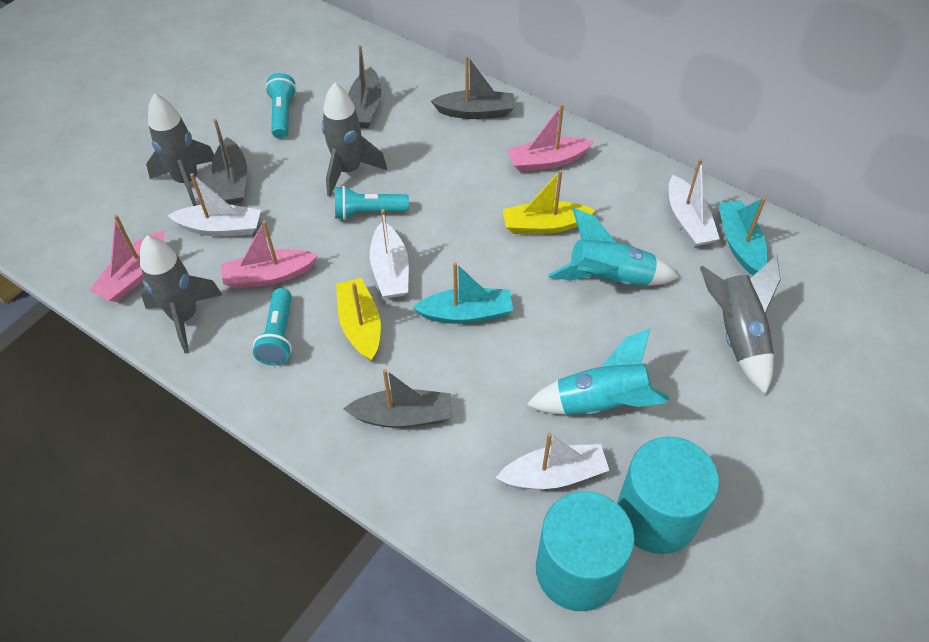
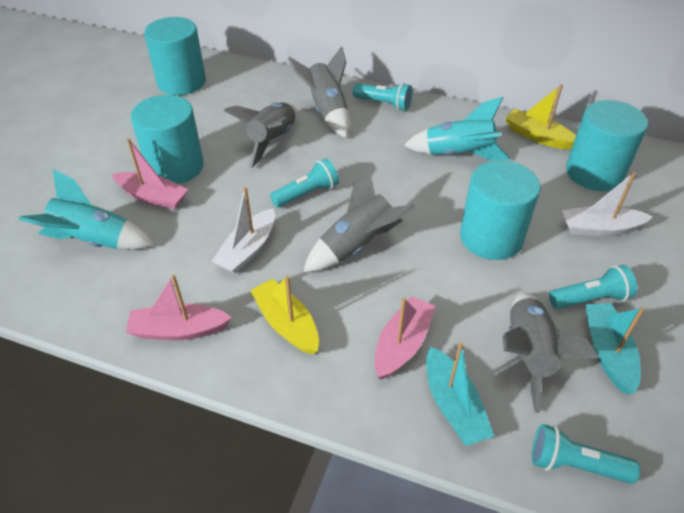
grey boat: [211,119,247,204] [343,369,451,428] [348,45,381,128] [431,56,514,119] = 4 -> none = 0
turquoise cylinder: [536,491,635,611] [617,436,719,554] = 2 -> [131,95,204,184] [144,17,206,95] [460,160,541,260] [566,100,648,191] = 4
turquoise flashlight: [253,288,292,366] [265,73,297,139] [335,186,409,220] = 3 -> [270,158,339,208] [353,83,413,111] [532,424,640,484] [549,265,637,309] = 4
white boat: [168,173,261,237] [370,209,409,298] [496,433,610,489] [669,159,720,247] = 4 -> [211,187,275,274] [562,172,653,236] = 2

